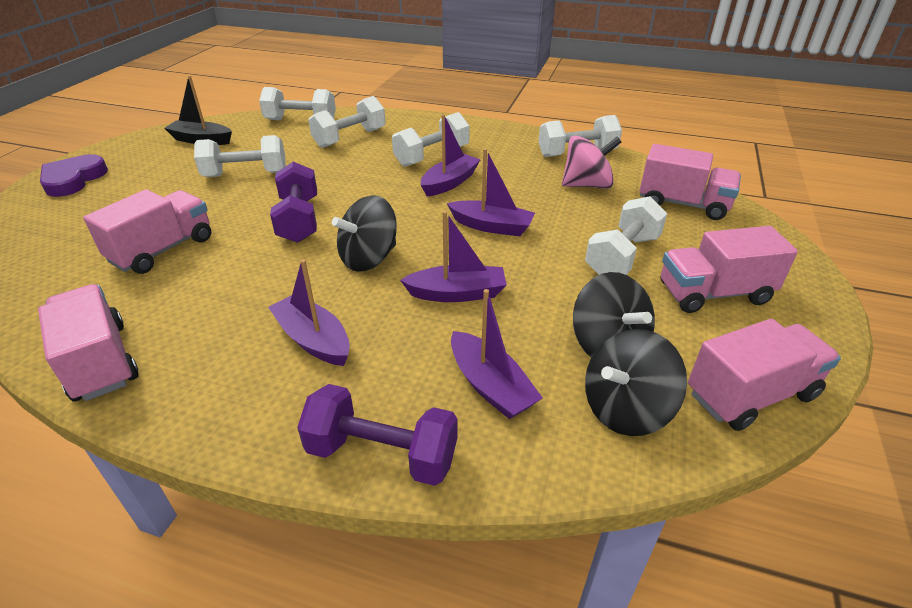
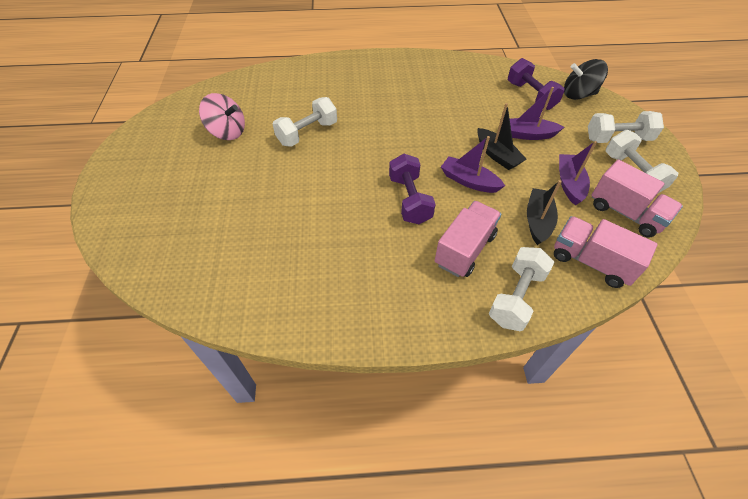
black boat: [164,76,232,145] = 1 -> [477,103,527,170] [527,180,562,245] = 2
black spinning top: [332,195,397,272] [573,272,655,358] [585,329,687,436] = 3 -> [564,59,608,100] = 1
pink truck: [38,284,139,402] [83,189,211,274] [639,144,741,220] [660,226,798,313] [688,319,841,431] = 5 -> [435,201,501,277] [554,216,658,288] [591,159,683,238] = 3
purple boat: [268,259,350,366] [400,211,507,302] [421,114,481,197] [447,148,535,236] [451,289,543,419] = 5 -> [441,136,505,193] [510,87,564,140] [559,141,597,205] = 3
purple heart: [40,154,108,197] = 1 -> none = 0
white dumbbell: [194,135,286,177] [259,87,336,120] [308,96,386,148] [392,112,470,167] [538,115,622,157] [585,196,667,275] = 6 -> [273,97,337,147] [489,247,554,331] [588,111,664,143] [605,130,678,193] = 4

